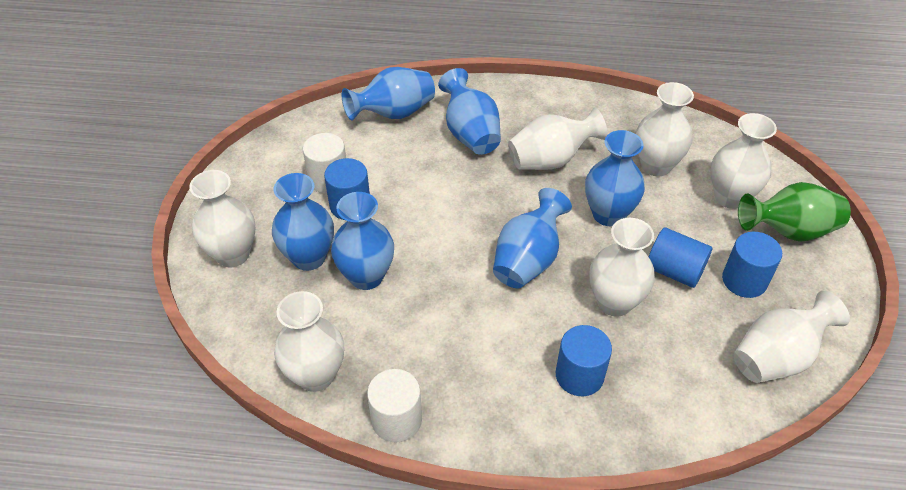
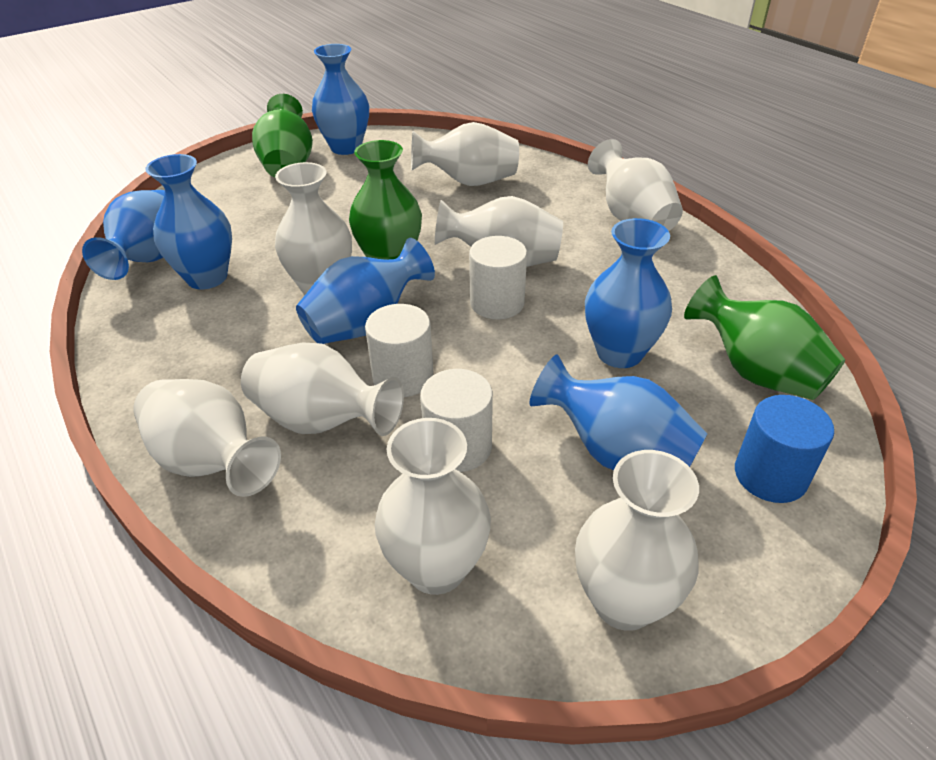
blue cylinder: [324,158,370,220] [556,325,612,396] [649,227,712,288] [722,232,782,298] = 4 -> [735,395,834,503] = 1
green vase: [738,182,851,242] = 1 -> [252,94,313,177] [349,140,422,260] [684,275,845,400] = 3
white cylinder: [303,133,346,194] [367,369,422,442] = 2 -> [365,304,434,397] [420,369,493,472] [469,236,527,319] = 3
white vase: [189,170,255,268] [274,291,344,392] [508,108,607,170] [589,218,655,317] [636,82,694,176] [711,113,777,209] [734,291,850,383] = 7 -> [133,379,281,497] [241,343,404,436] [275,162,352,295] [375,418,491,595] [411,122,519,186] [435,196,563,267] [575,450,699,631] [588,139,683,231] = 8

